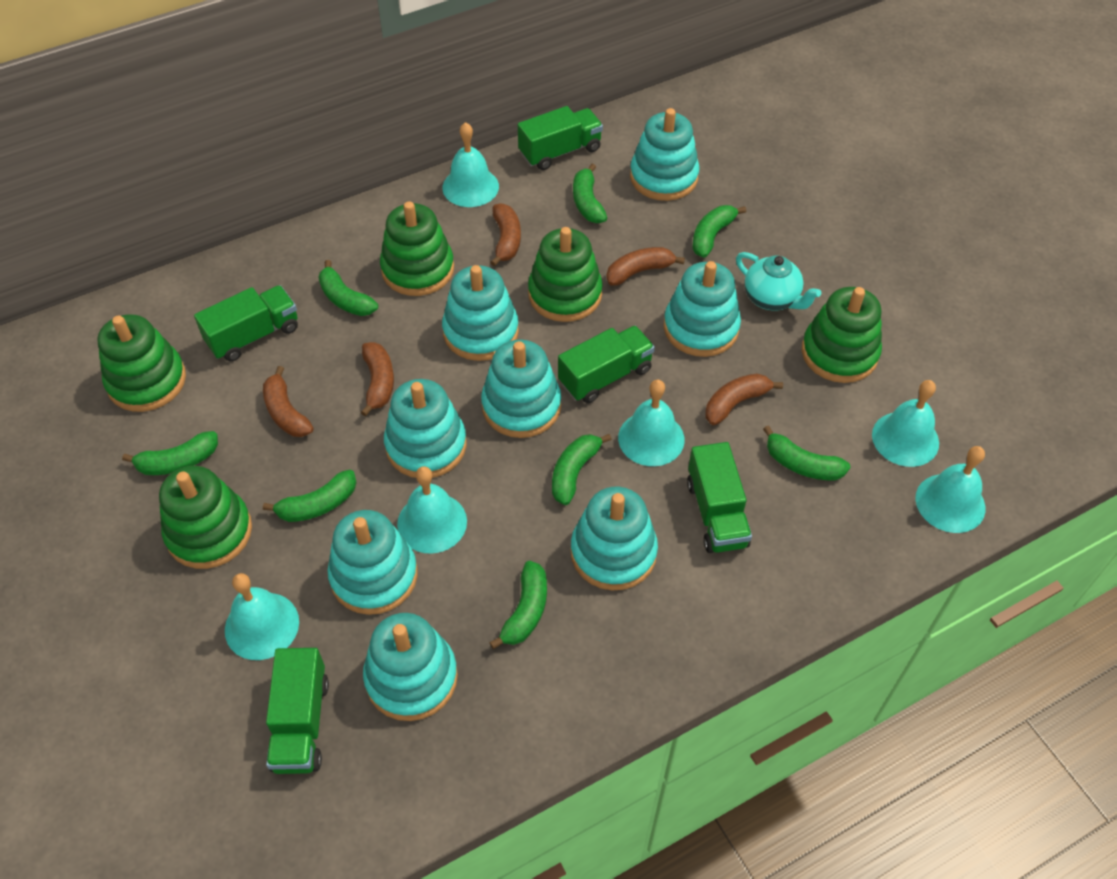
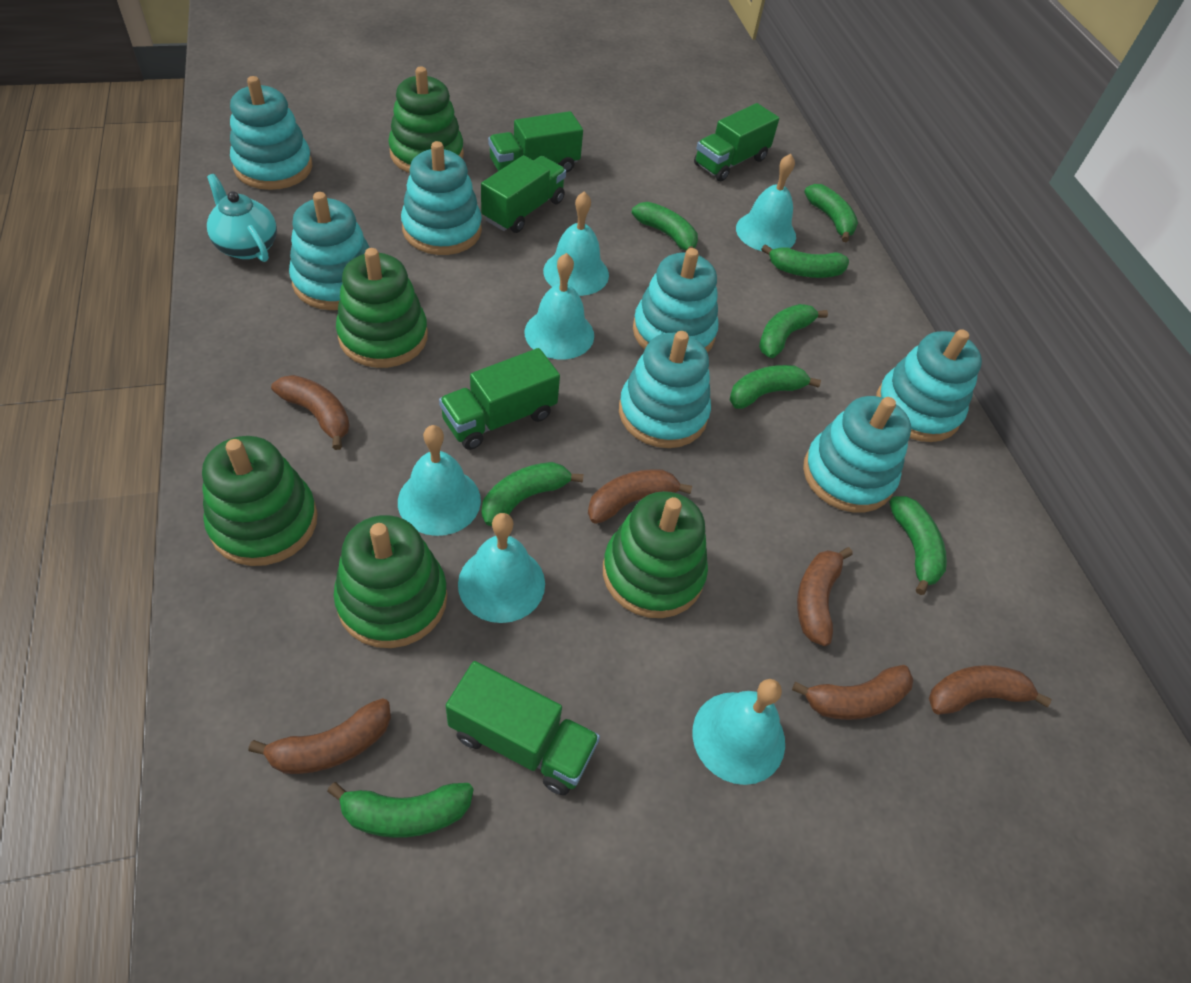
brown banana: [263,366,313,437] [361,342,394,417] [490,203,521,267] [606,247,685,286] [705,374,783,425] = 5 -> [249,698,391,774] [271,375,350,450] [588,469,692,524] [792,665,913,720] [797,547,853,646] [929,665,1052,715] = 6
turquoise stacking toy: [327,510,418,615] [363,613,458,721] [384,379,467,478] [442,265,519,361] [481,340,561,438] [571,487,658,591] [630,108,700,201] [664,261,741,357] = 8 -> [230,76,312,190] [289,192,369,310] [401,141,482,255] [619,331,711,448] [633,248,719,352] [803,396,911,513] [876,329,982,442] = 7

